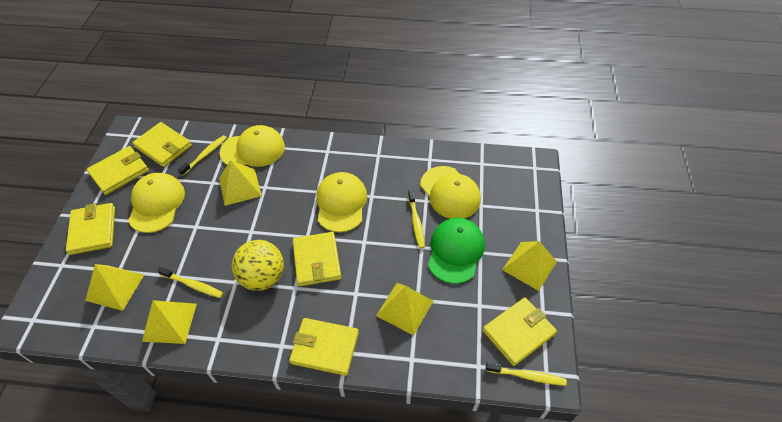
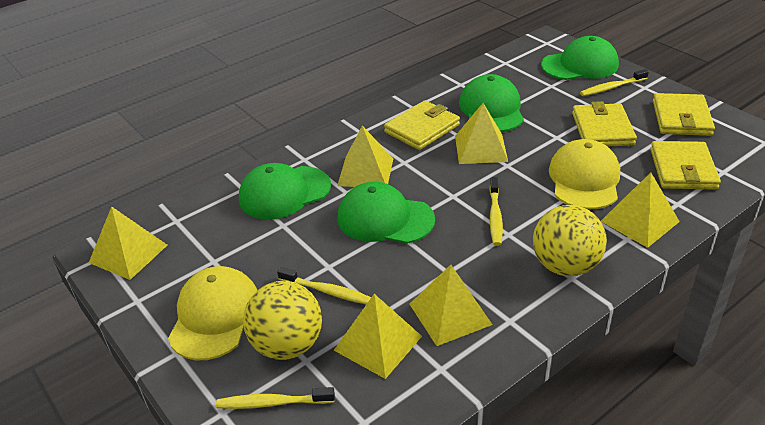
green cap: [428,218,485,284] = 1 -> [239,163,331,220] [338,182,435,244] [459,74,524,132] [541,36,619,80] = 4
yellow ball: [232,240,284,291] = 1 -> [243,281,322,360] [533,205,607,276] = 2
yellow cap: [128,173,185,233] [219,125,285,167] [316,172,367,232] [420,166,481,219] = 4 -> [168,266,257,360] [549,139,620,209] = 2
yellow pyramid: [85,264,144,311] [142,300,197,344] [219,160,262,206] [376,283,433,336] [502,241,557,291] = 5 -> [89,206,167,280] [334,294,422,379] [337,126,394,187] [410,265,492,346] [455,103,508,164] [601,173,680,248] = 6
yellow wallet: [66,203,115,255] [87,146,149,195] [132,122,192,167] [289,318,359,376] [292,232,341,287] [483,297,557,366] = 6 -> [384,100,460,150] [572,101,637,146] [650,141,721,190] [653,93,715,136] = 4

